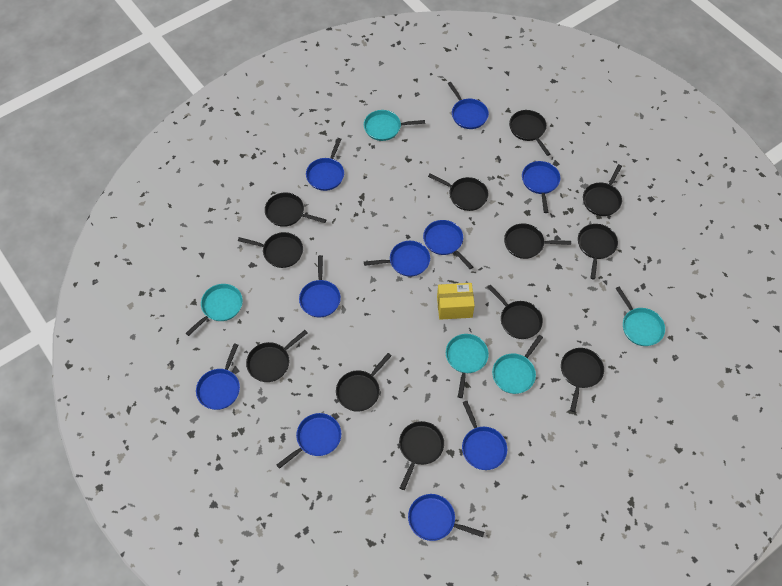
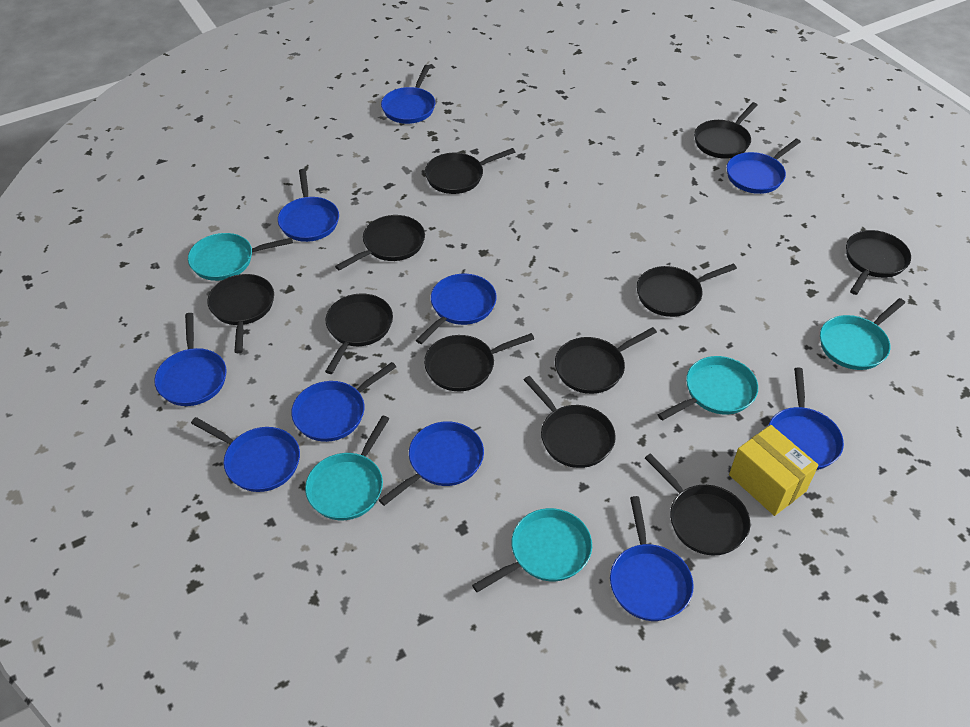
black pan: [238,232,303,268] [246,330,308,382] [265,192,327,227] [336,353,392,412] [399,421,444,490] [428,174,488,211] [487,285,543,339] [504,224,571,259] [509,110,550,156] [561,348,604,412] [578,224,618,280] [583,164,622,216] = 12 -> [207,274,274,353] [325,293,393,374] [335,215,425,271] [424,333,534,391] [425,148,515,194] [524,376,616,468] [555,327,657,394] [636,264,737,317] [645,453,750,555] [694,102,758,159] [846,230,911,295] = 11

